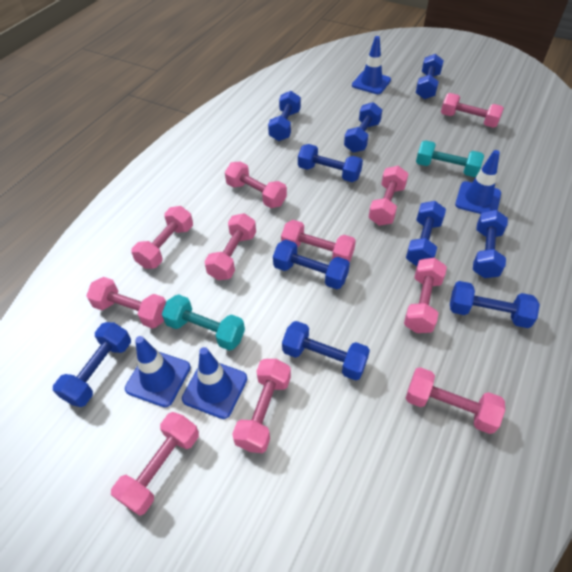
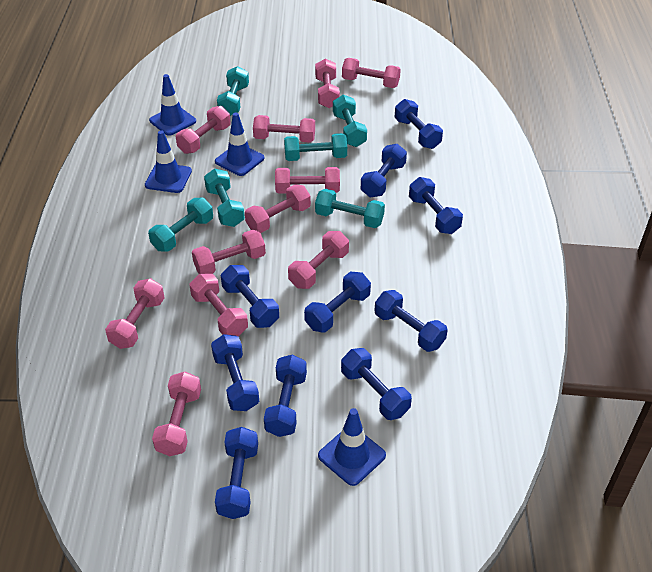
turquoise dumbbell: [162,294,245,351] [416,140,484,177] = 2 -> [148,198,213,252] [204,169,245,227] [217,66,249,116] [284,133,347,161] [315,189,385,228] [333,95,367,147] = 6

